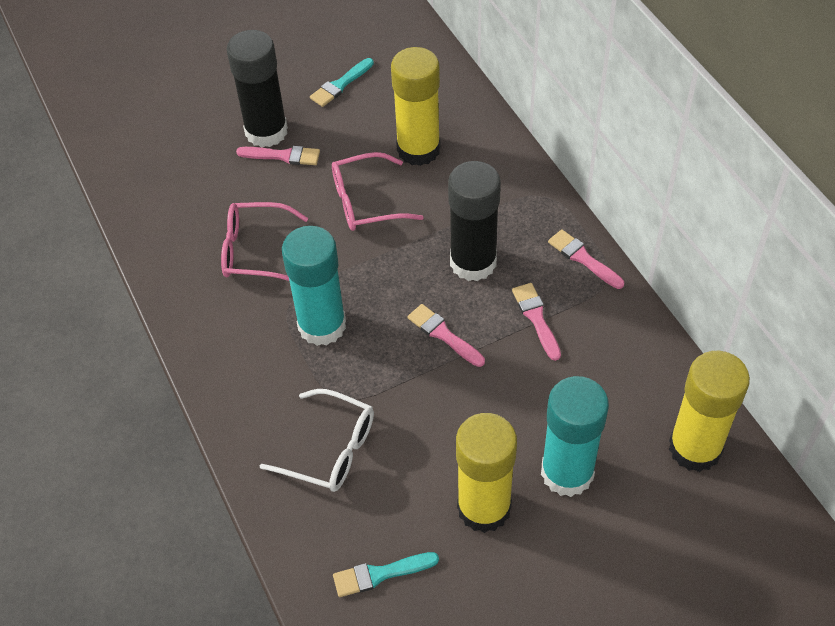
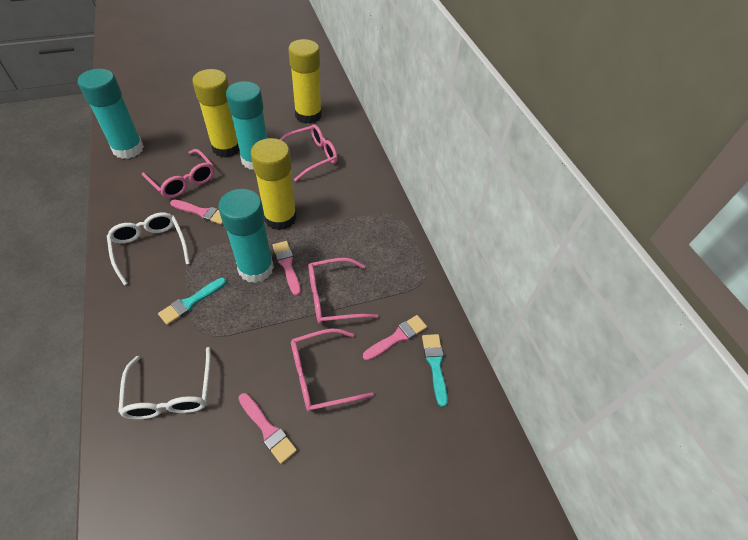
black glue stick: [226,30,288,148] [448,161,501,281] = 2 -> none = 0
pink glasses: [221,202,308,281] [332,152,424,231] = 2 -> [142,149,214,198] [280,124,338,182] [291,329,374,412] [308,258,378,324] = 4
turquoise glue stick: [282,226,346,346] [541,376,609,497] = 2 -> [78,69,144,159] [218,189,274,283] [226,81,267,170] = 3
white glasses: [260,389,374,492] = 1 -> [107,213,190,285] [118,347,211,419] = 2

